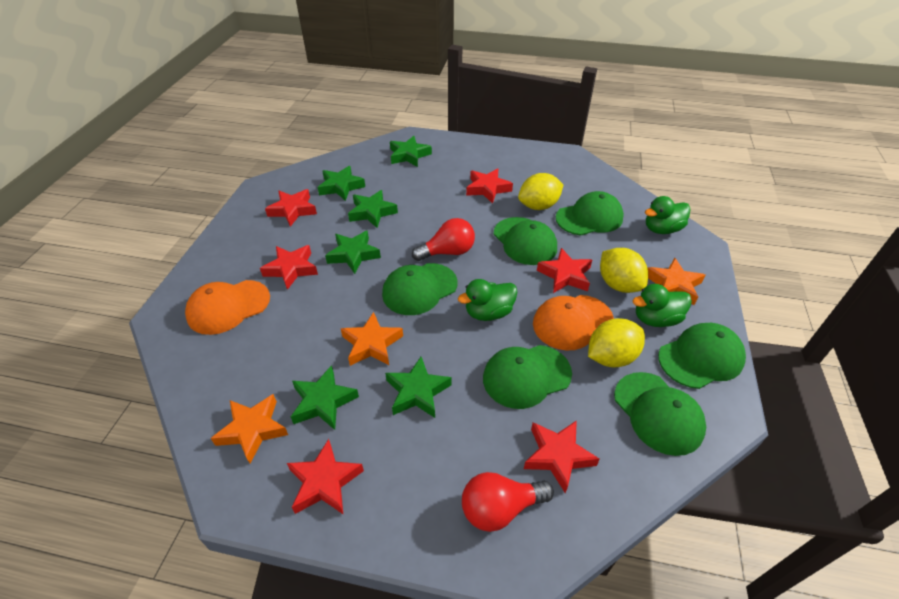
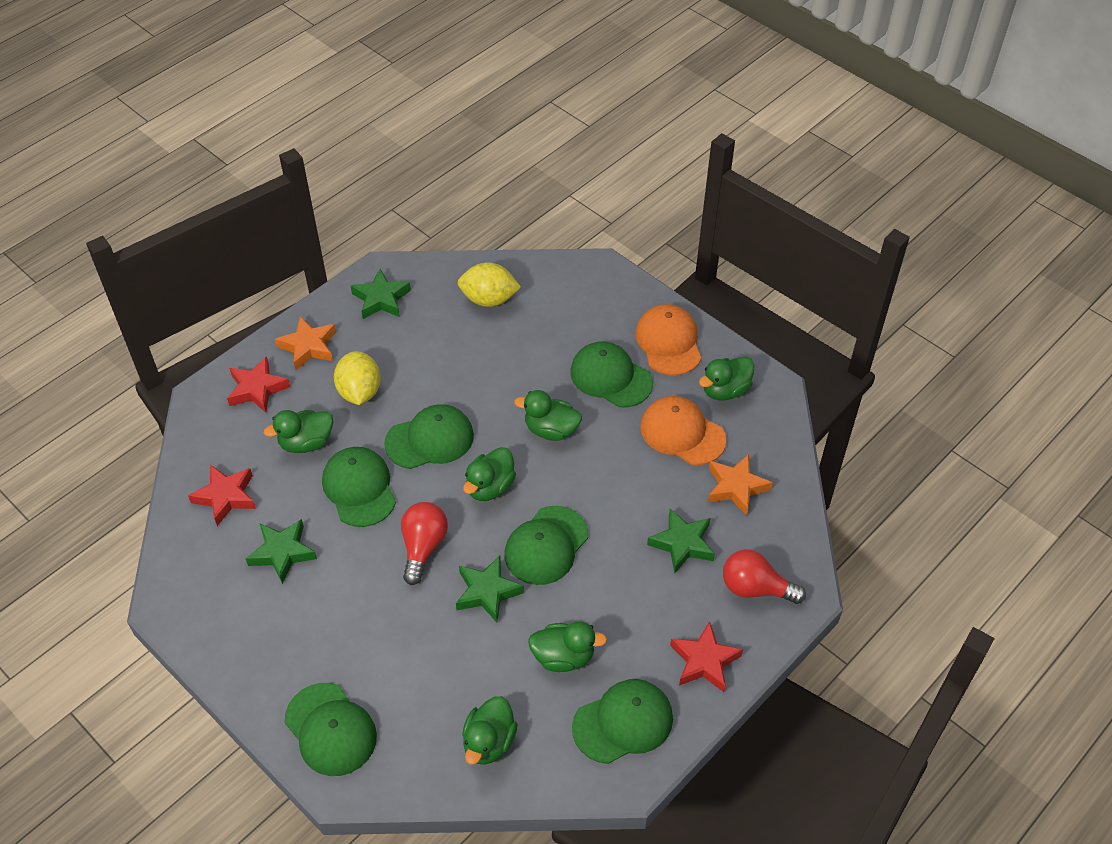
green duck: [458,279,517,321] [632,284,692,327] [645,196,691,234] = 3 -> [264,410,333,453] [462,696,518,765] [463,447,516,501] [514,390,582,441] [528,621,607,672] [699,356,755,400] = 6
green star: [291,365,359,430] [318,166,365,201] [325,230,381,274] [348,190,398,228] [385,357,452,418] [390,136,432,167] = 6 -> [246,519,317,584] [351,269,411,319] [456,556,524,623] [647,509,715,573] = 4
orange star: [211,394,288,464] [341,312,403,366] [648,258,705,305] = 3 -> [275,316,336,370] [708,454,773,516] = 2
red star: [260,245,318,290] [265,189,317,227] [287,439,364,514] [466,168,513,204] [524,420,600,493] [537,248,592,293] = 6 -> [188,465,256,526] [227,357,290,413] [670,621,743,692] = 3
yellow lemon: [518,173,564,210] [588,318,645,368] [600,248,648,293] = 3 -> [334,351,381,405] [458,262,521,307] = 2

